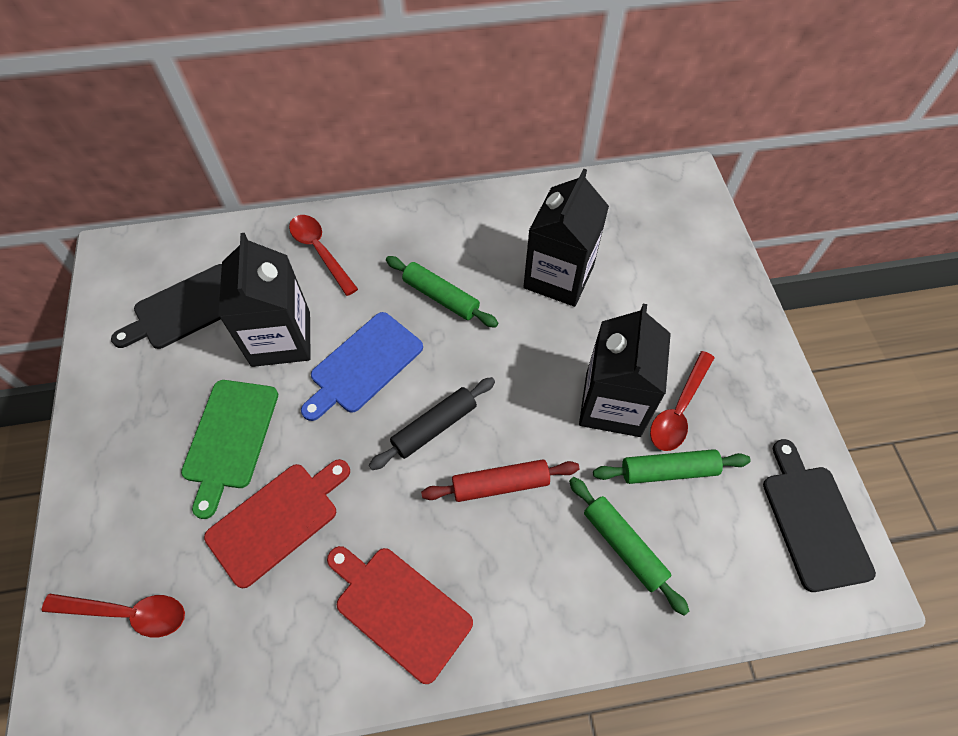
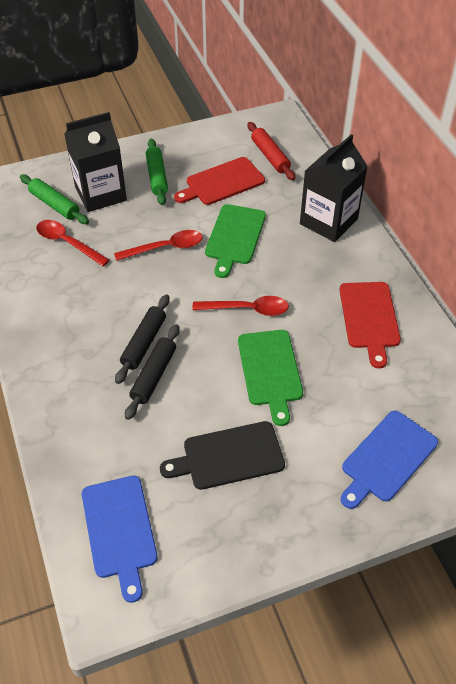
black carton: [218,233,311,367] [524,169,609,307] [579,304,671,437] = 3 -> [64,112,127,212] [300,134,368,242] = 2
black cutting board: [111,264,222,349] [763,439,876,592] = 2 -> [160,421,285,490] = 1
black rolling pin: [369,377,495,470] = 1 -> [115,294,170,384] [125,324,180,420] = 2
blue cutting board: [301,312,423,421] = 1 -> [82,476,158,603] [341,410,438,509] = 2
green cutting board: [181,380,278,519] = 1 -> [205,204,266,278] [238,330,303,426] = 2
green rolling pin: [386,256,498,328] [569,477,689,616] [593,449,751,484] = 3 -> [20,174,89,224] [146,139,168,205] = 2

